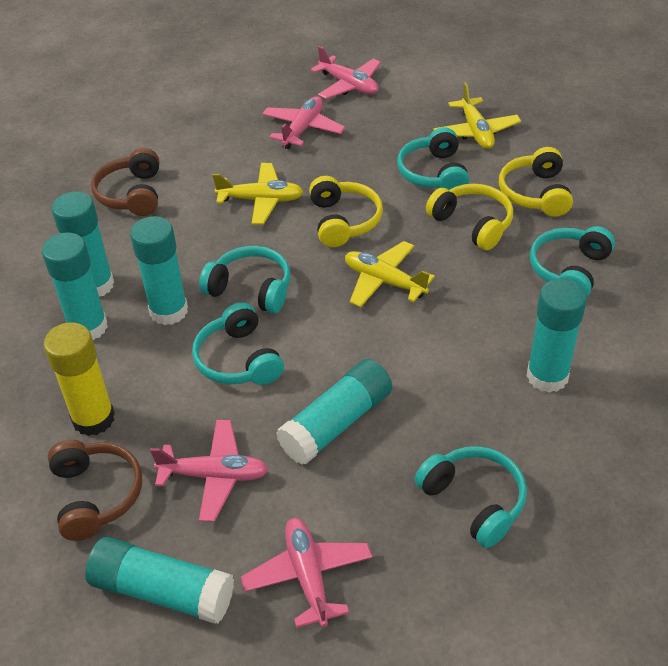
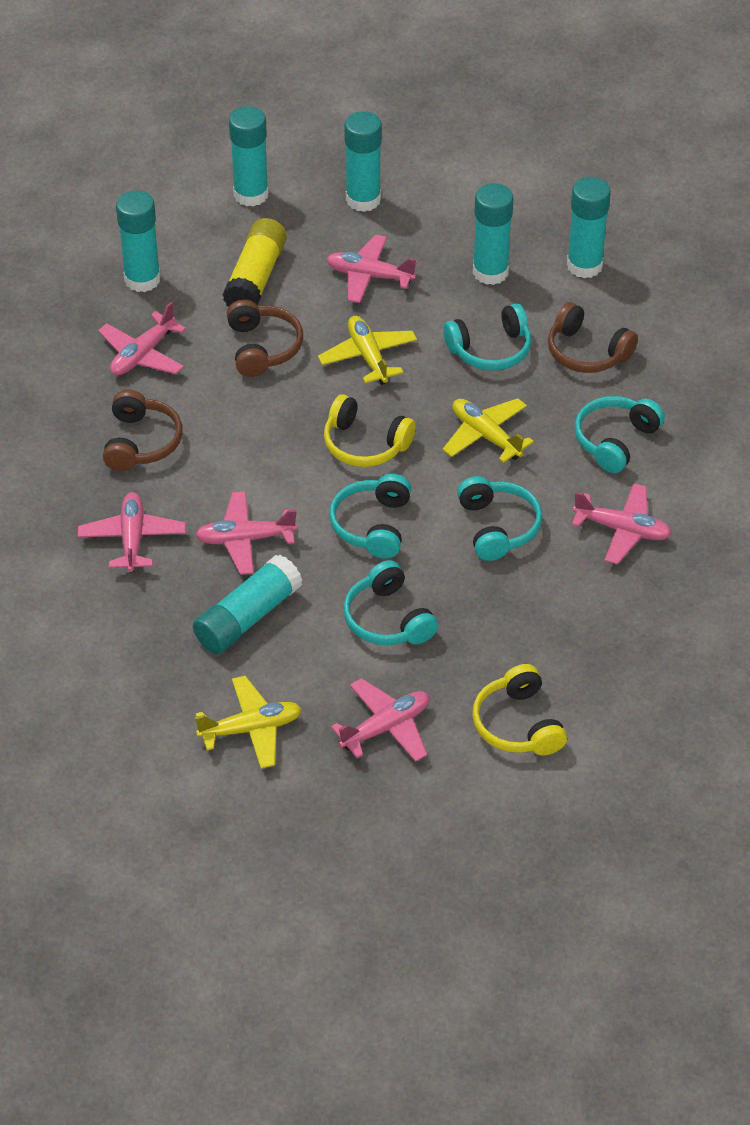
brown headphones: [48,440,142,541] [91,148,159,216] = 2 -> [103,390,183,471] [227,299,303,377] [548,302,638,373] = 3
pink plane: [150,420,269,522] [241,518,372,628] [262,96,345,149] [311,46,381,99] = 4 -> [78,492,186,573] [98,302,186,375] [196,491,297,575] [326,235,417,303] [331,678,430,762] [572,483,672,564] = 6
yellow headphones: [309,176,383,247] [426,184,513,250] [499,147,573,217] = 3 -> [324,394,416,467] [472,664,567,755] = 2

